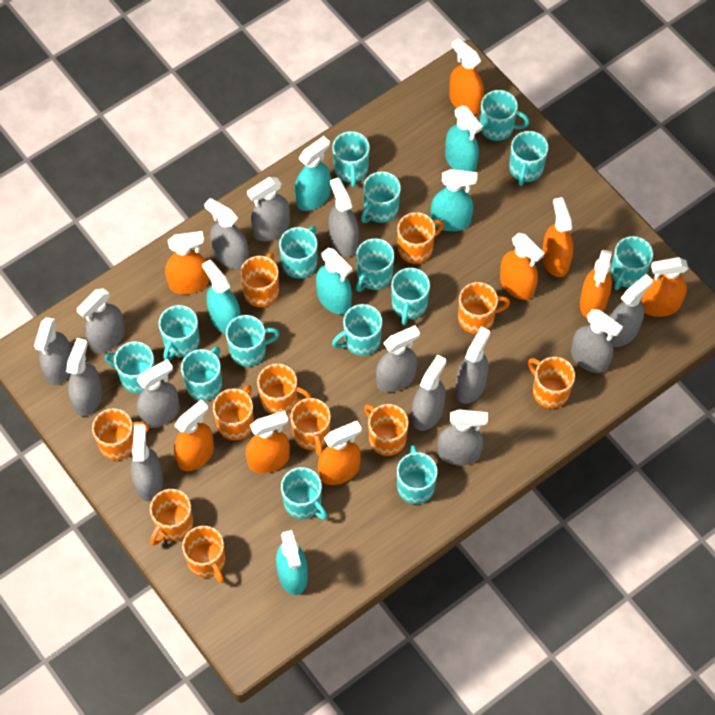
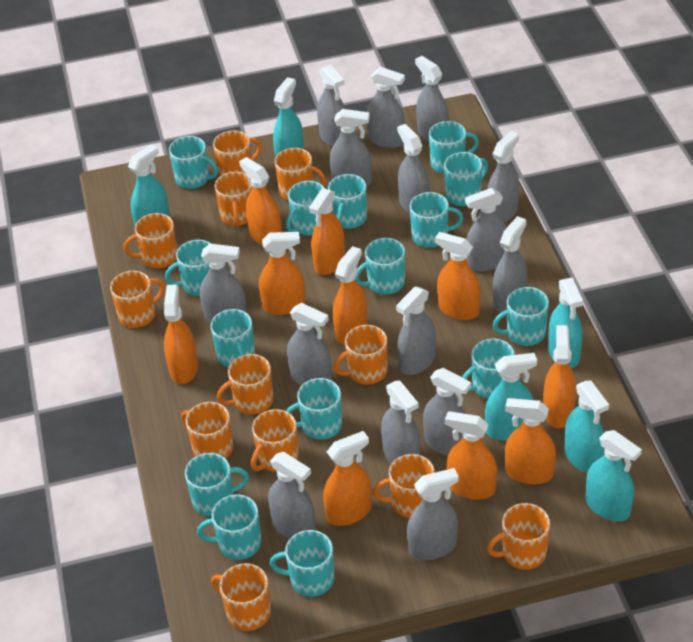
grey spray bottle: [34,317,72,386] [66,338,103,416] [77,288,125,353] [131,424,163,501] [137,359,180,428] [204,198,249,269] [247,177,290,241] [329,178,359,257] [376,325,420,392] [412,354,446,431] [438,410,488,465] [455,327,490,404] [571,309,623,373] [607,274,653,347] = 14 -> [200,243,247,323] [268,452,316,539] [287,303,332,386] [317,64,345,147] [330,109,372,187] [367,67,405,148] [381,380,420,464] [396,286,436,375] [397,124,430,214] [407,468,459,560] [415,56,449,142] [423,368,471,456] [465,188,507,272] [487,131,519,223] [493,216,527,313] = 15
orange mug: [92,408,149,460] [150,489,193,545] [182,526,225,583] [213,385,254,440] [240,253,279,307] [257,364,312,414] [291,398,331,457] [364,404,408,456] [397,212,444,264] [458,282,510,334] [528,357,575,409] = 11 -> [110,271,165,328] [124,213,177,268] [181,402,233,459] [211,563,271,631] [213,130,262,177] [215,172,253,227] [217,354,273,414] [251,409,299,472] [275,148,326,200] [334,325,388,385] [373,454,435,518] [487,503,550,570] = 12
orange spray bottle: [165,231,209,294] [174,400,214,471] [246,411,290,473] [318,421,362,485] [449,38,484,115] [500,233,544,300] [542,197,573,277] [580,250,612,318] [641,257,688,317] = 9 -> [164,284,198,384] [239,157,282,246] [259,232,306,315] [309,188,345,275] [323,431,372,526] [333,246,368,344] [435,232,480,320] [445,411,497,500] [505,398,556,484] [543,325,576,428] = 10

